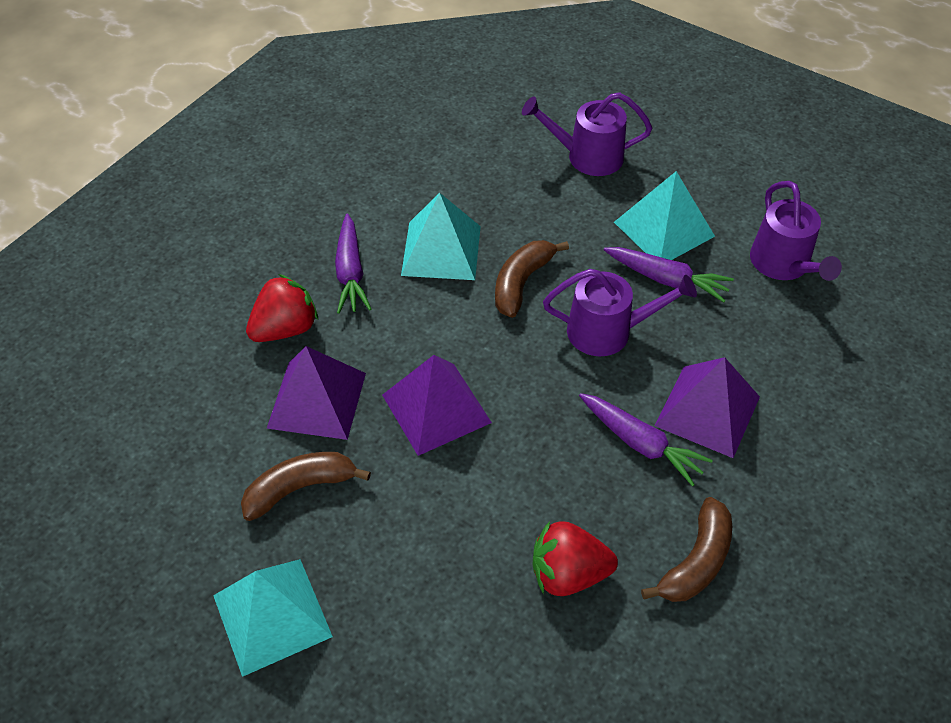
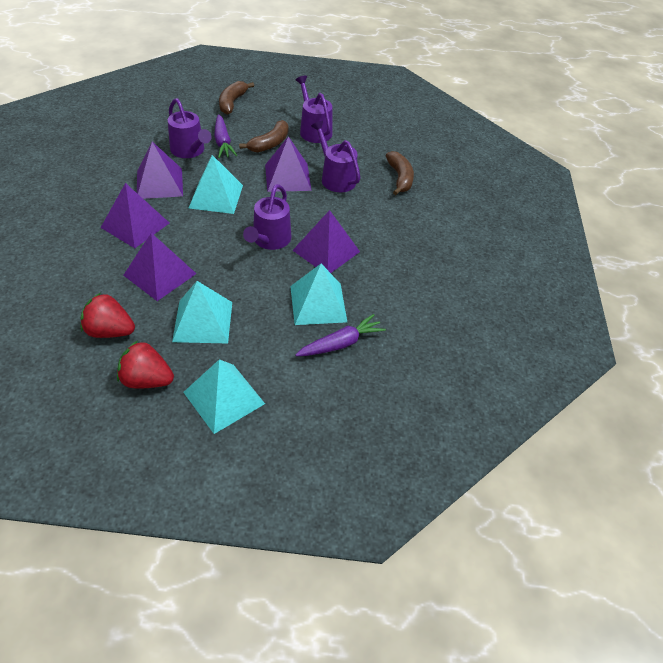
purple carrot: [335,213,371,314] [579,393,713,487] [604,247,734,303] = 3 -> [214,114,237,158] [295,314,386,356] = 2
purple pyramid: [267,346,366,440] [382,355,492,456] [655,357,760,458] = 3 -> [101,183,169,248] [123,233,196,301] [137,142,183,199] [265,136,311,192] [292,210,360,273] = 5
purple watering can: [522,92,652,176] [543,269,697,356] [750,181,842,281] = 3 -> [168,98,212,158] [243,184,291,250] [295,76,332,143] [311,121,360,192] = 4
turquoise pyramid: [213,559,333,677] [401,193,481,280] [614,171,715,260] = 3 -> [172,281,232,343] [183,359,265,434] [189,155,243,214] [290,264,347,325] = 4

